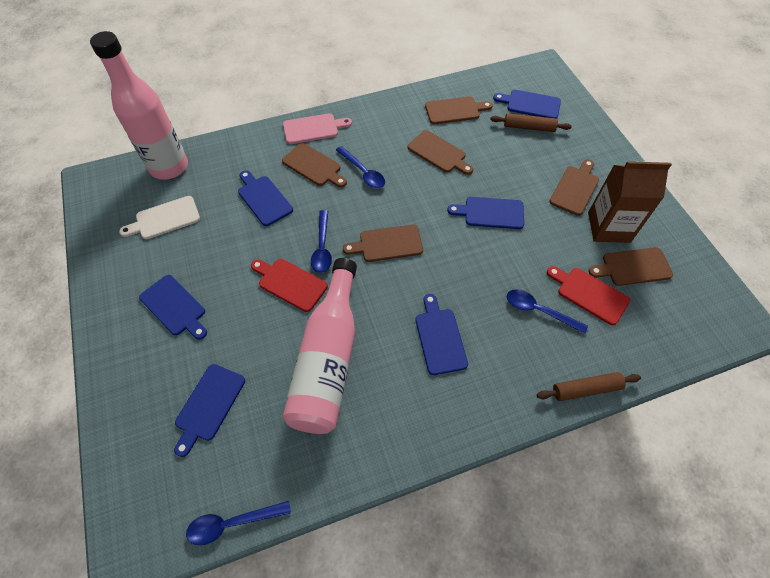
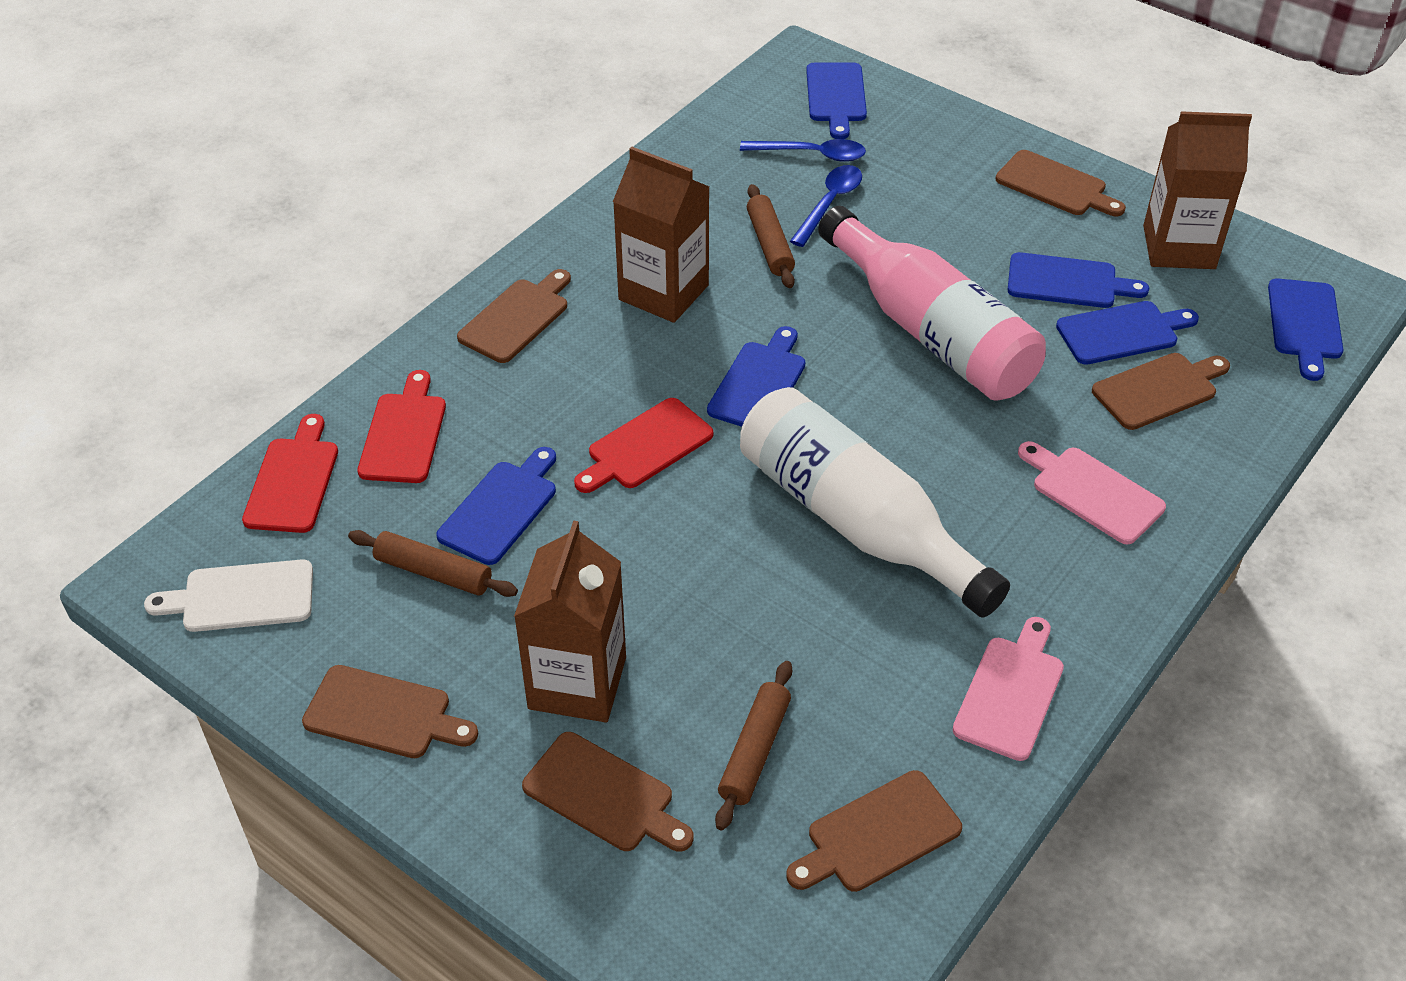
blue spoon: [186,501,291,545] [311,210,332,273] [336,146,385,188] [507,289,588,334] = 4 -> [740,139,866,162] [790,165,862,247] = 2
brown carton: [588,161,672,243] = 1 -> [514,520,626,722] [613,147,709,323] [1143,111,1252,269] = 3
brown rolling pin: [490,113,572,132] [537,372,641,401] = 2 -> [348,530,518,597] [715,661,792,831] [747,184,795,288] = 3
pink bottle: [90,31,188,180] [283,258,357,434] = 2 -> [818,206,1046,401] = 1
pink cutting board: [283,113,352,144] = 1 -> [953,617,1064,761] [1018,441,1166,545] = 2
red cutting board: [251,259,328,312] [547,266,630,325] = 2 -> [242,414,338,533] [357,370,446,483] [574,398,713,493] = 3
white bottle: none = 0 -> [740,387,1010,618] = 1

